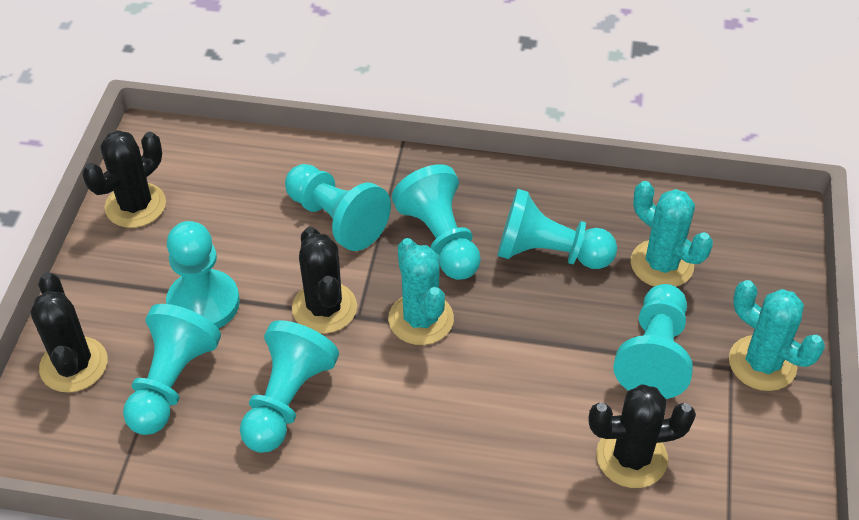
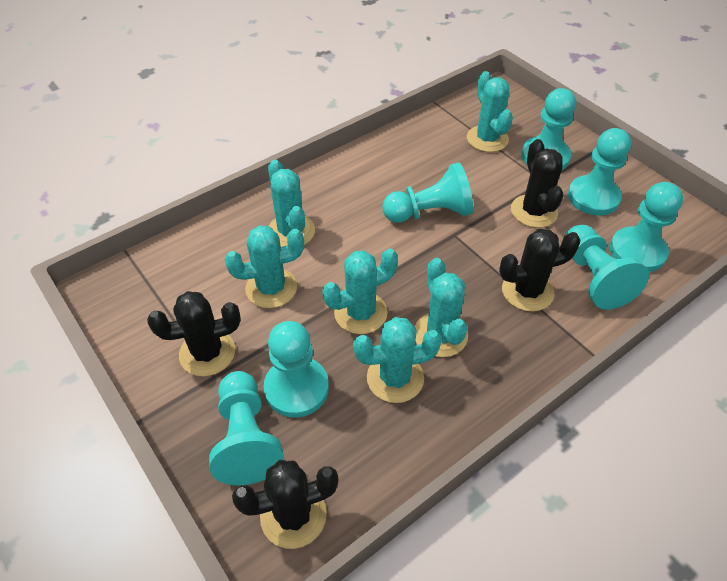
turquoise cactus: [388,238,454,345] [631,181,713,287] [729,280,825,391] = 3 -> [225,225,304,308] [268,160,315,247] [322,248,398,334] [353,317,442,403] [415,258,468,357] [467,71,513,152] = 6

